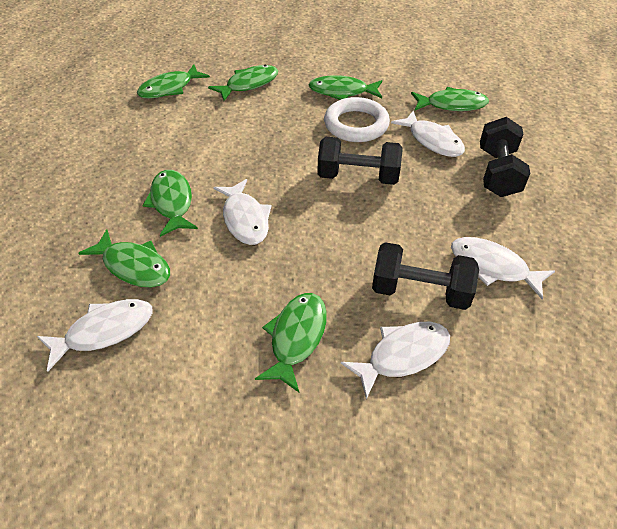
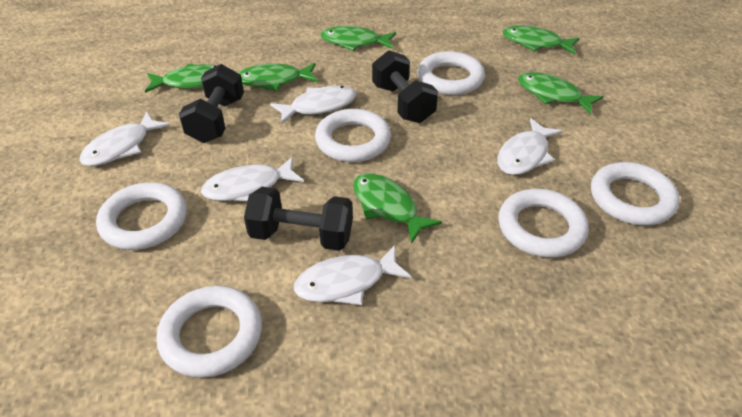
green fish: [78,229,170,287] [137,65,210,99] [142,170,198,237] [208,64,278,101] [255,293,327,392] [308,75,382,100] [411,87,489,111] = 7 -> [145,63,217,93] [238,63,318,91] [321,26,396,51] [353,173,442,244] [502,25,580,54] [518,72,604,114] = 6
white ring: [324,97,390,142] = 1 -> [96,182,187,250] [156,286,262,378] [315,109,391,162] [417,51,485,95] [498,189,589,258] [591,162,680,226] = 6

